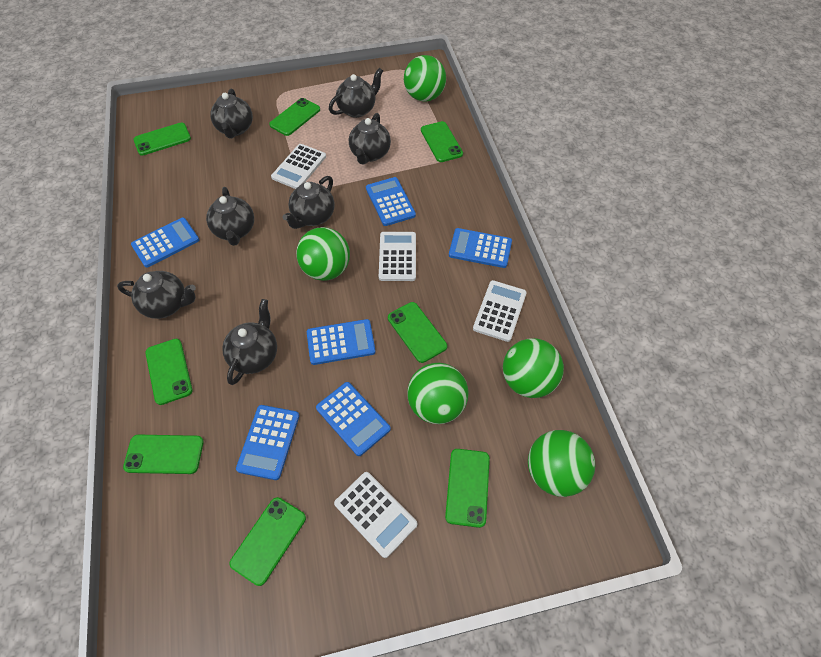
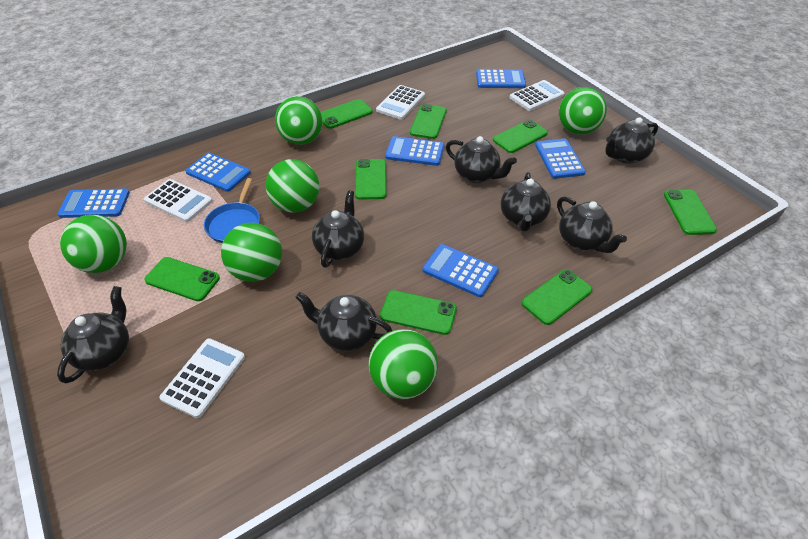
blue pan: none = 0 -> [204,178,260,243] = 1
green ball: [296,227,350,281] [404,55,446,102] [407,363,469,424] [503,338,564,398] [528,430,595,497] = 5 -> [60,215,127,273] [221,223,282,282] [265,159,319,213] [275,96,322,145] [368,329,438,399] [559,87,607,135] = 6

